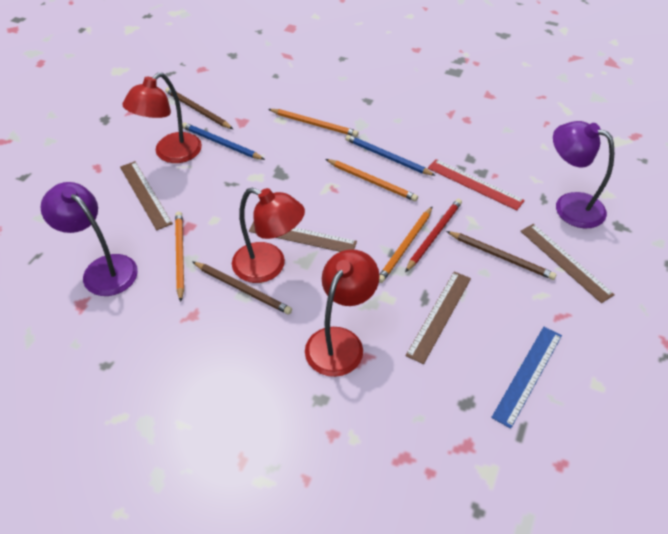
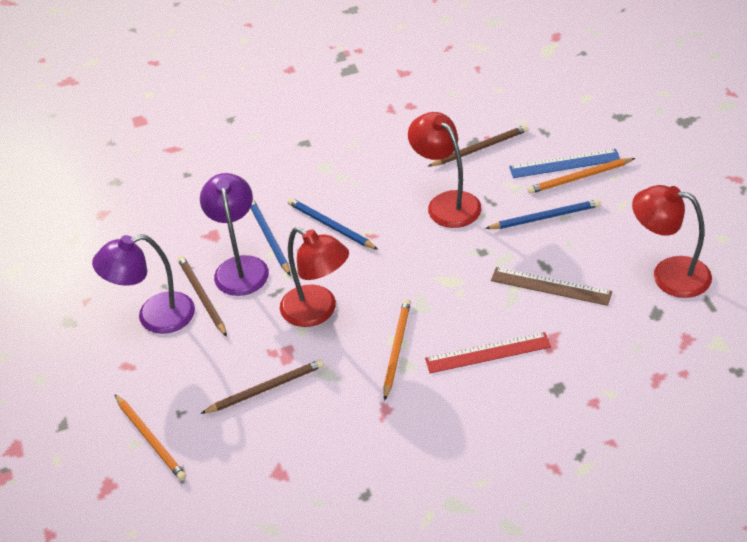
blue pencil: [182,122,265,160] [345,135,436,176] = 2 -> [251,199,290,275] [287,198,378,250] [485,199,601,229] = 3
brown ruler: [120,161,173,230] [249,222,357,252] [406,271,471,364] [521,224,615,303] = 4 -> [491,267,612,306] = 1
orange pencil: [175,211,184,302] [268,109,359,137] [326,159,418,201] [379,206,433,283] = 4 -> [115,394,186,481] [383,299,411,401] [527,158,635,194] = 3
red pencil: [405,199,462,272] = 1 -> none = 0

